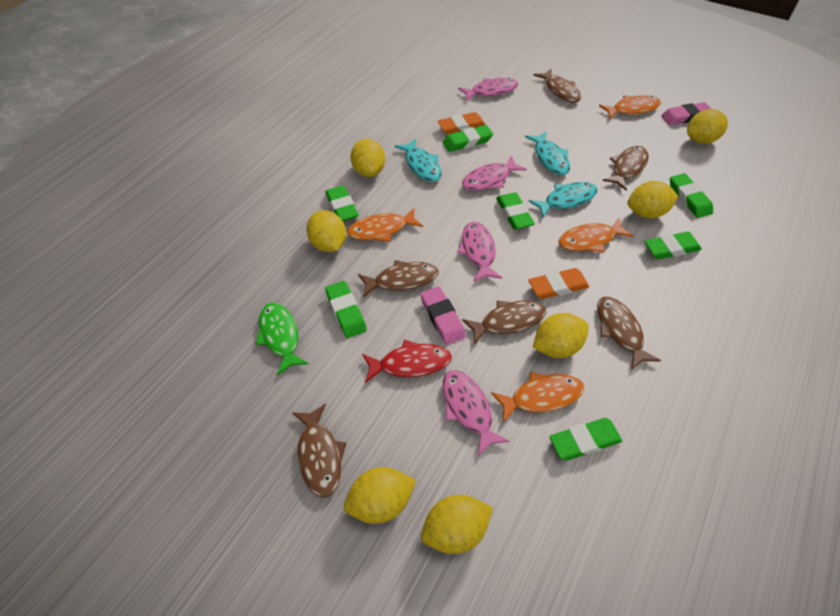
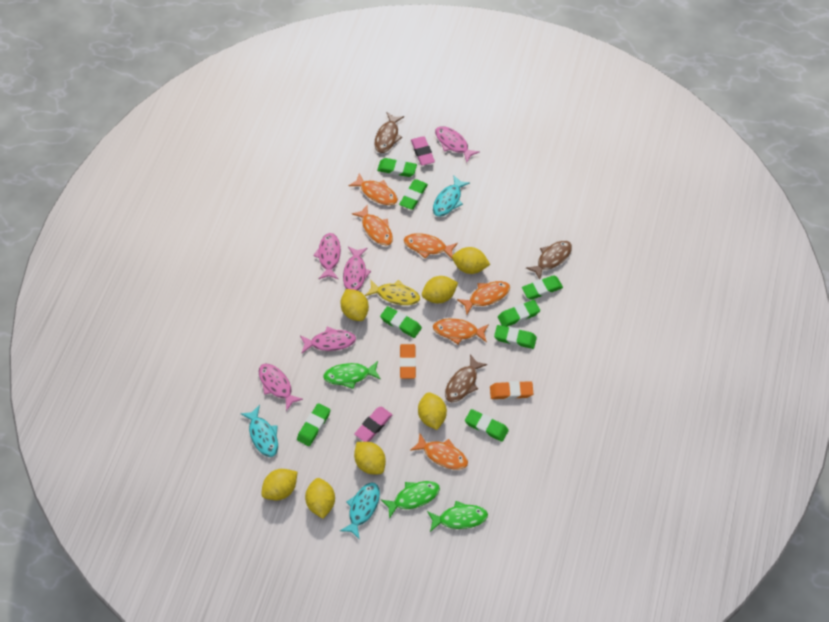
brown fish: [292,403,347,497] [358,260,439,298] [462,300,546,345] [533,69,581,103] [597,297,661,370] [603,146,649,191] = 6 -> [374,113,404,153] [445,355,488,402] [526,241,572,279] = 3
green eraser: [325,185,359,221] [325,281,367,338] [443,125,493,152] [496,192,535,230] [550,418,622,461] [644,231,702,259] [670,173,713,218] = 7 -> [297,403,330,446] [377,158,417,177] [380,306,422,338] [399,179,428,210] [465,409,509,442] [494,325,537,349] [498,300,540,327] [522,275,563,300] = 8
green fish: [255,303,309,376] = 1 -> [323,361,380,389] [381,481,440,519] [427,501,488,532] = 3
orange fish: [347,208,423,242] [491,372,584,423] [559,218,634,252] [599,95,661,119] = 4 -> [348,173,398,205] [352,205,393,246] [404,233,458,259] [410,434,468,470] [433,318,489,344] [457,281,510,314] = 6
pink fish: [443,370,510,456] [457,222,502,282] [458,78,518,101] [462,156,527,191] = 4 -> [258,364,303,411] [300,327,356,353] [313,233,341,279] [343,247,371,291] [435,126,480,162] = 5
red fish: [362,340,452,383] = 1 -> none = 0
yellow fish: none = 0 -> [365,279,420,305] = 1

